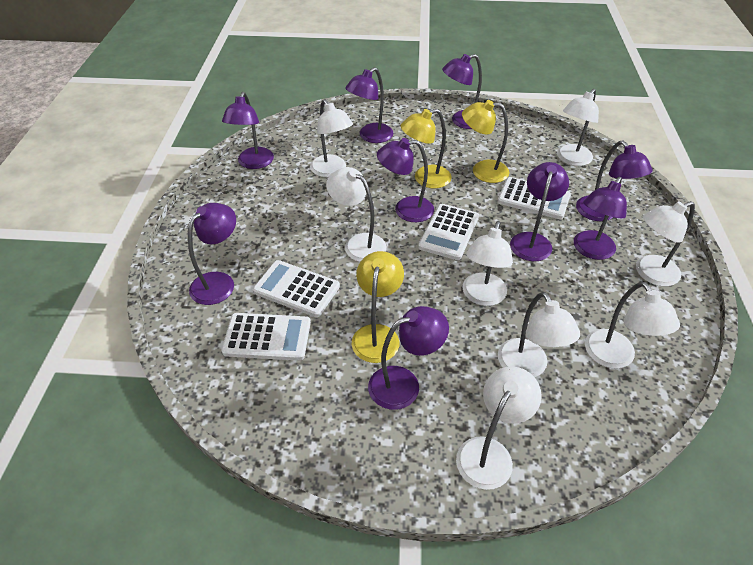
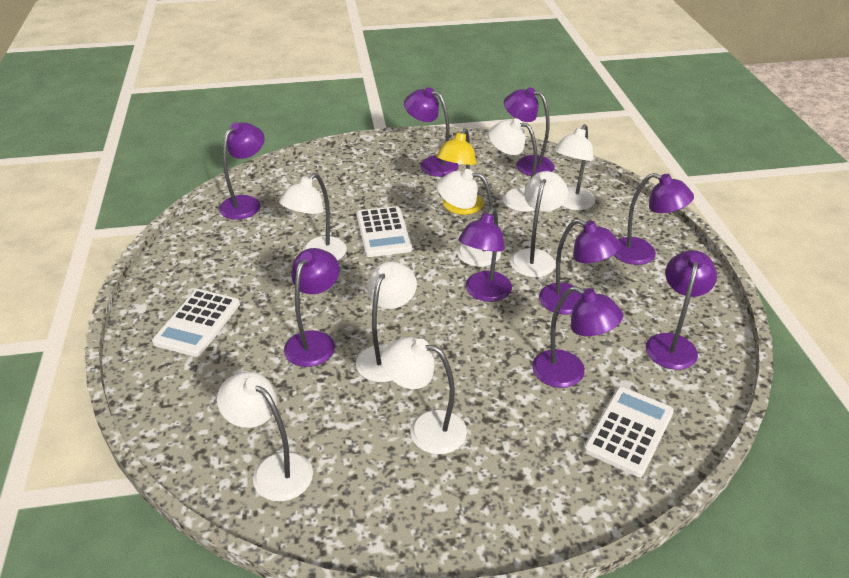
white calculator: [221,313,311,361] [253,260,340,317] [418,204,479,260] [498,177,571,219] = 4 -> [152,289,240,357] [356,206,412,257] [584,387,674,477] = 3
yellow lamp: [352,251,404,363] [401,109,452,188] [462,100,509,183] = 3 -> [436,128,484,215] = 1

